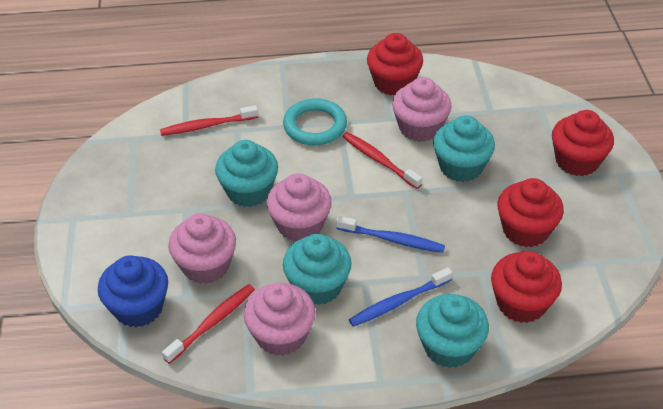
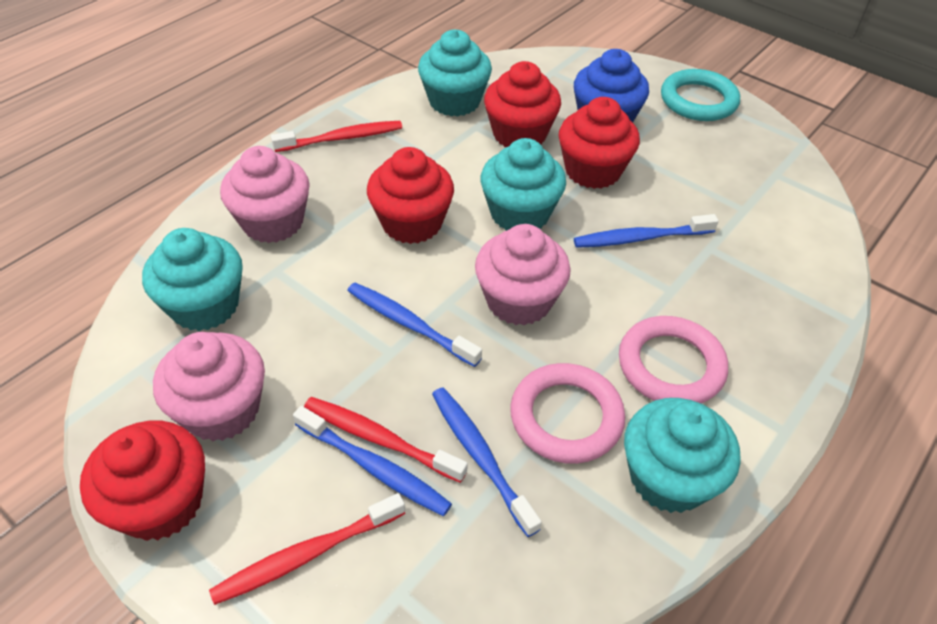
blue toothbrush: [336,216,445,253] [349,267,453,327] = 2 -> [293,406,452,516] [347,283,482,367] [432,387,541,537] [574,214,719,248] = 4
pink cupcake: [168,213,236,284] [244,283,315,356] [267,173,332,241] [392,77,452,142] = 4 -> [153,332,265,441] [220,146,310,243] [475,224,571,326] = 3
pink ring: none = 0 -> [510,363,625,464] [619,316,728,403] = 2

